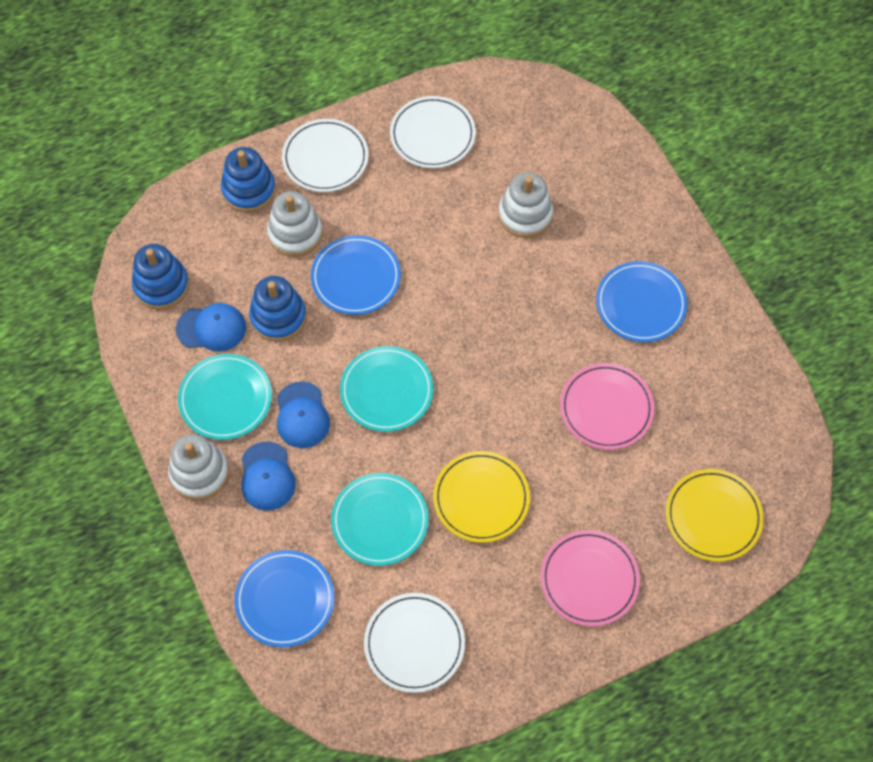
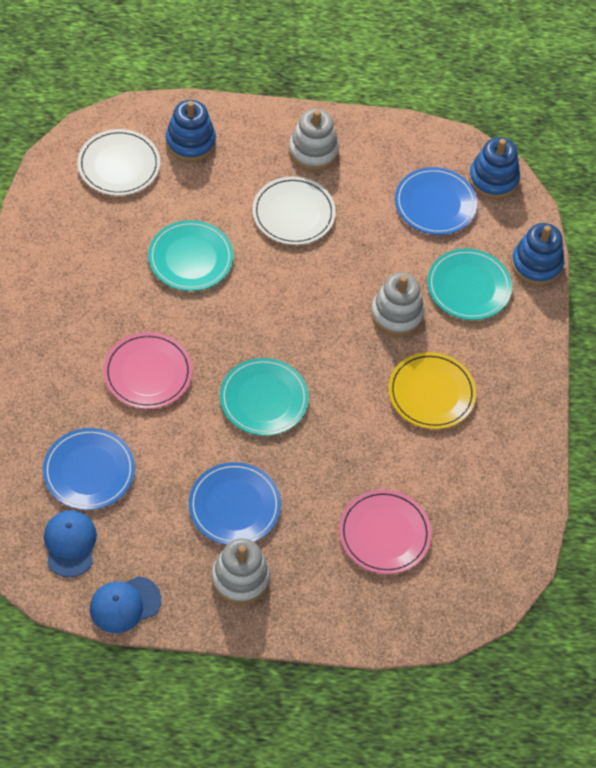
blue cap: [176,303,246,352] [242,441,296,511] [277,381,330,448] = 3 -> [44,510,97,577] [90,576,161,633] = 2
white plate: [282,119,368,192] [364,593,465,693] [390,96,476,168] = 3 -> [77,129,160,196] [252,176,336,245] = 2
yellow plate: [433,451,530,543] [666,469,764,562] = 2 -> [388,352,476,429] = 1

